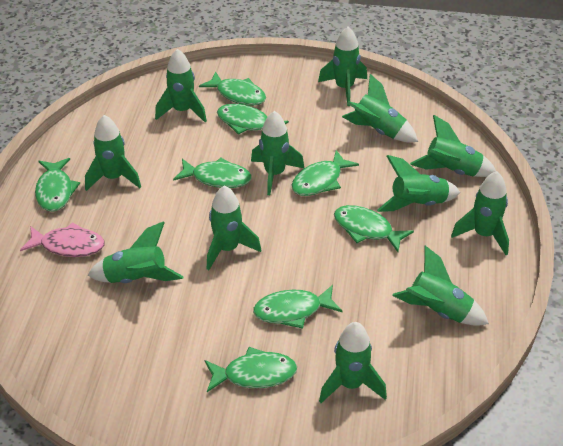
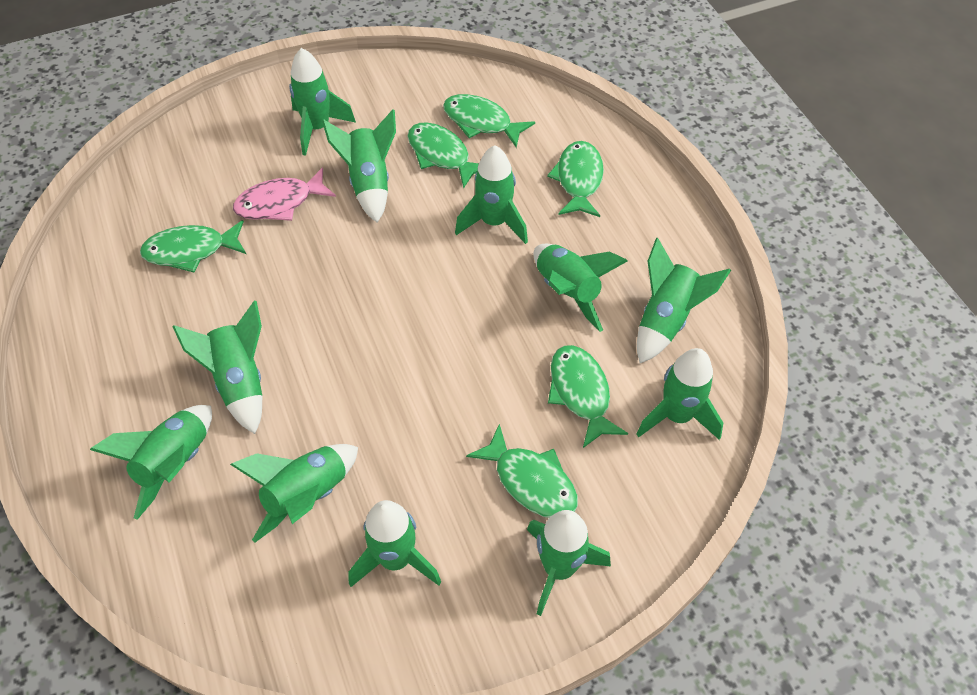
green fish: [35,158,80,212] [173,157,252,188] [199,71,266,105] [205,347,297,392] [217,104,289,135] [253,285,342,329] [292,150,359,196] [334,205,414,252] = 8 -> [140,220,246,272] [408,123,479,189] [443,94,535,148] [466,423,578,518] [547,141,604,217] [548,345,628,448] = 6
green rocket: [85,115,141,191] [88,221,183,283] [155,49,207,122] [207,185,261,270] [251,111,304,195] [318,27,367,106] [319,322,387,403] [342,74,418,142] [377,155,460,212] [392,245,489,326] [410,115,496,177] [451,171,509,255] = 12 -> [90,405,212,520] [173,301,262,434] [230,444,358,543] [289,48,356,156] [322,110,396,223] [349,500,441,587] [455,145,528,244] [527,510,611,616] [533,244,627,332] [637,238,731,363] [637,348,723,440] = 11

